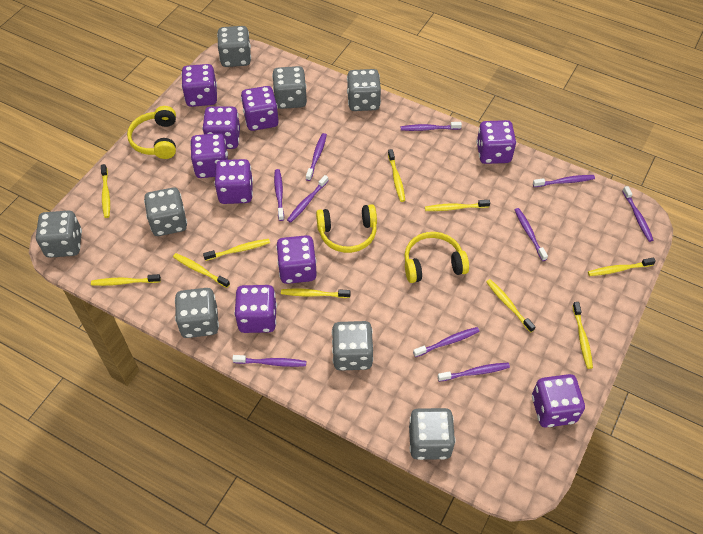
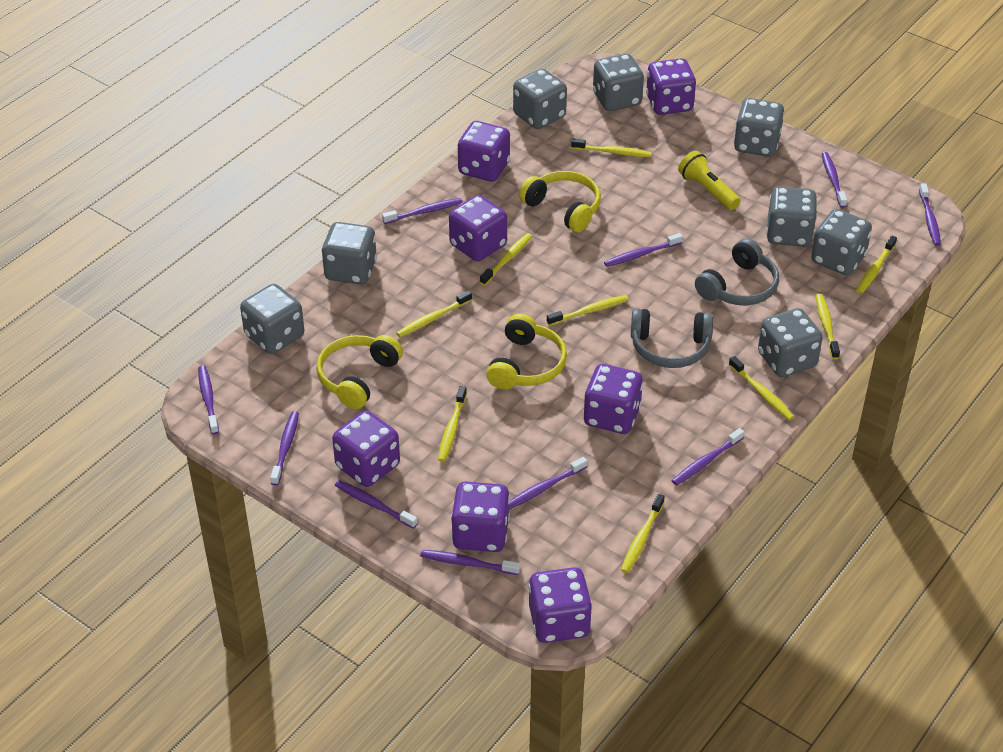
grey headphones: none = 0 -> [631,308,713,368] [695,238,779,305] = 2
purple dice: [181,64,217,107] [190,133,228,178] [202,107,240,149] [214,159,253,204] [234,285,277,333] [241,86,279,131] [276,235,317,284] [476,120,516,164] [532,374,585,428] = 9 -> [332,411,400,487] [449,195,507,261] [451,481,510,552] [458,121,510,182] [529,567,592,643] [583,364,643,434] [646,58,696,115] = 7
yellow flashlight: none = 0 -> [678,151,741,210] = 1
yellow toothbrush: [91,274,161,286] [101,164,110,218] [173,253,230,288] [203,239,270,261] [281,289,351,298] [388,149,405,202] [425,200,490,211] [486,279,536,333] [573,302,593,369] [588,258,656,276] = 10 -> [396,290,472,337] [438,386,467,462] [480,233,533,285] [547,295,629,326] [571,139,652,157] [621,494,665,573] [729,356,794,420] [816,294,840,359] [856,236,897,294] = 9

